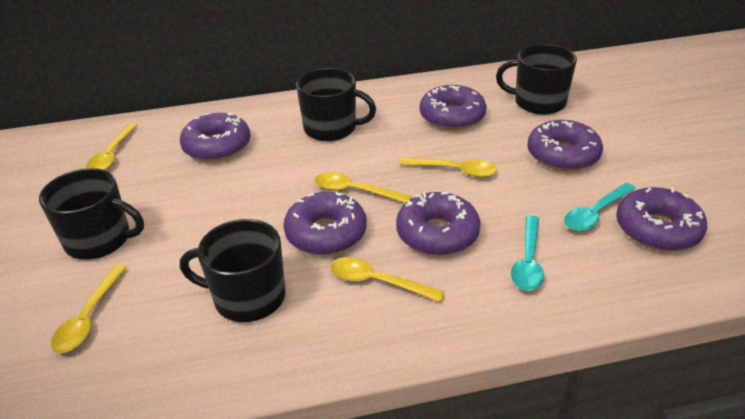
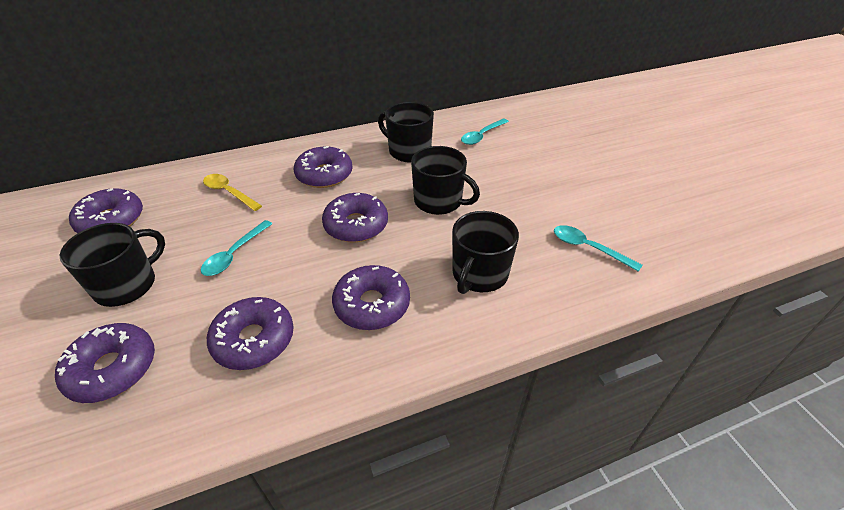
turquoise spoon: [511,215,544,291] [564,183,636,231] = 2 -> [201,220,272,276] [461,118,509,145] [554,225,642,272] = 3
yellow spoon: [51,264,127,353] [86,123,137,170] [315,172,412,203] [330,257,445,302] [400,157,497,178] = 5 -> [203,174,262,211] = 1

